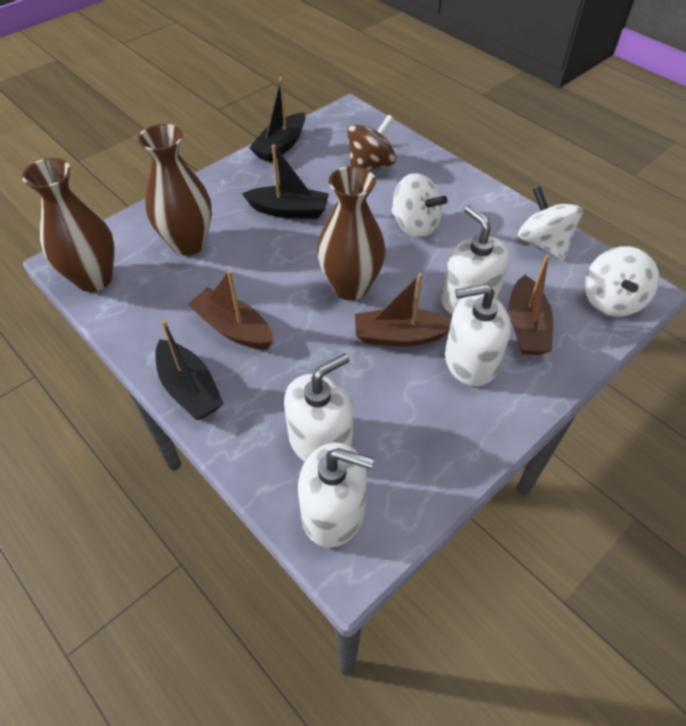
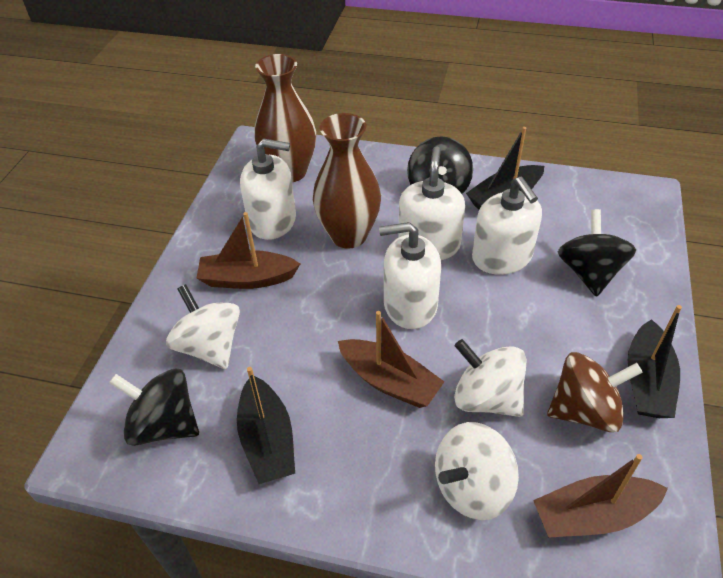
black spinning top: none = 0 -> [109,369,199,446] [407,136,473,194] [558,209,636,297] = 3
brown vase: [22,158,115,292] [138,124,212,256] [317,166,386,300] = 3 -> [254,54,316,182] [313,113,381,248] = 2

